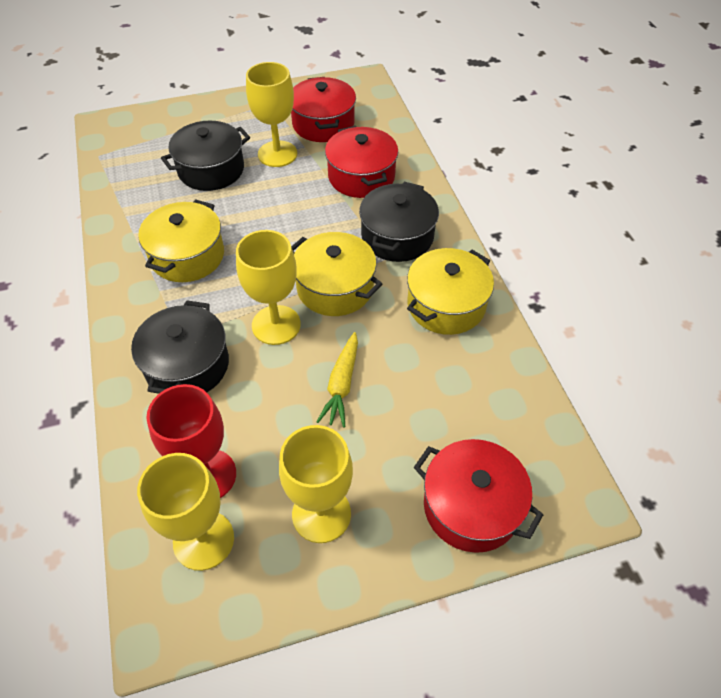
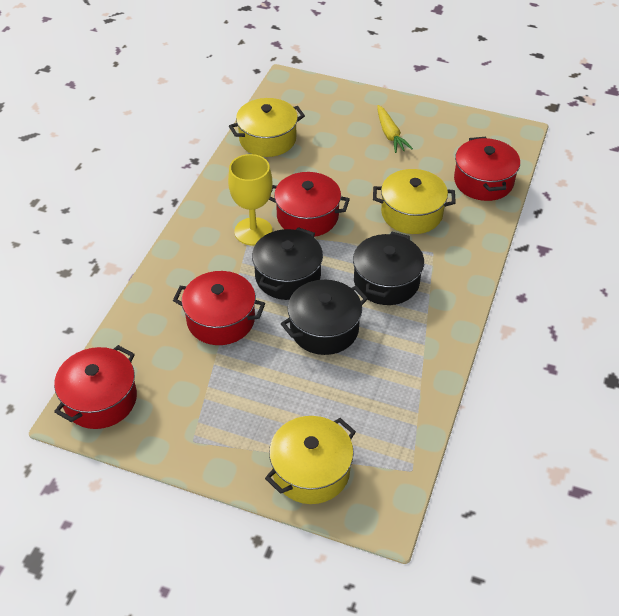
red goblet: [146,384,236,498] = 1 -> none = 0
red pot: [291,77,356,142] [325,126,398,198] [414,439,543,553] = 3 -> [54,345,137,429] [173,271,265,345] [269,172,350,237] [454,137,520,201] = 4
yellow goblet: [137,453,234,571] [236,230,301,345] [246,62,297,167] [279,425,353,543] = 4 -> [228,154,273,245] = 1

